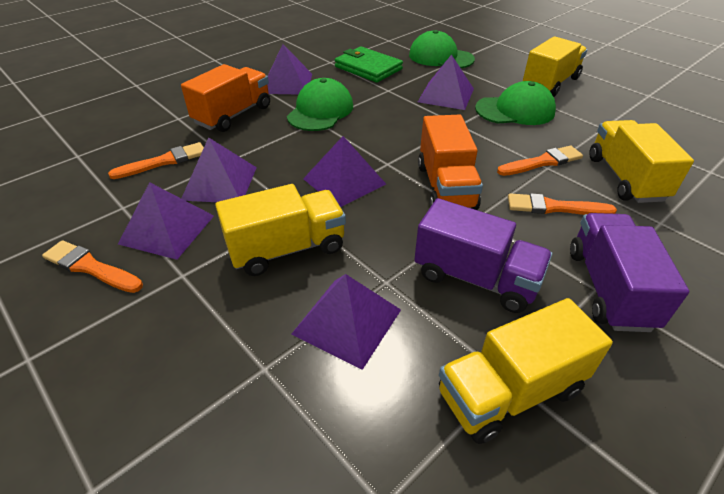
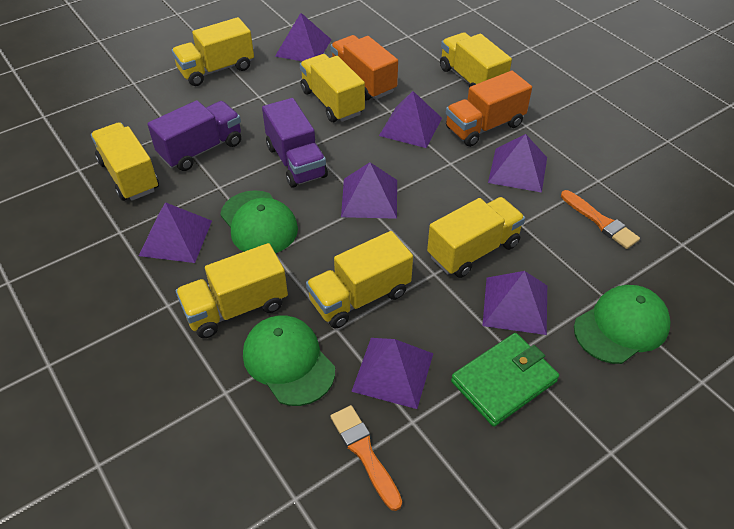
orange brush: [42,240,143,293] [108,142,204,179] [497,146,583,176] [508,193,617,215] = 4 -> [330,405,402,511] [561,190,640,249] = 2
purple pyramid: [118,182,214,260] [181,137,257,202] [267,44,312,94] [292,274,401,370] [303,136,386,207] [418,54,474,110] = 6 -> [139,202,212,263] [275,13,332,61] [341,162,397,219] [351,338,433,409] [379,91,442,148] [482,271,547,335] [488,134,547,193] = 7
yellow truck: [215,184,346,276] [439,298,613,444] [523,36,587,97] [589,120,694,203] = 4 -> [91,122,159,201] [172,17,254,86] [176,243,288,338] [300,54,365,122] [306,231,413,328] [427,197,525,278] [440,32,512,87] = 7

